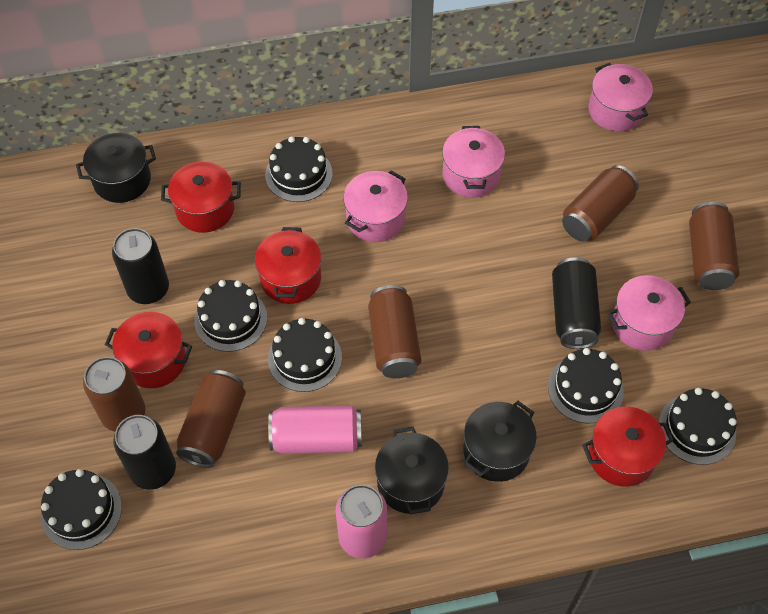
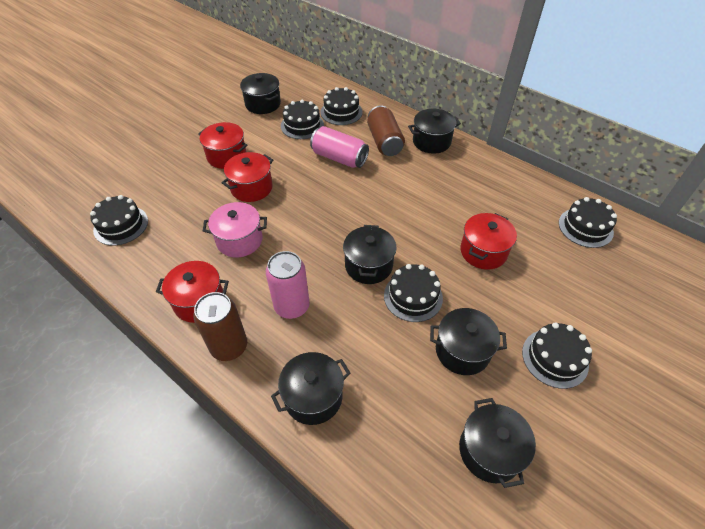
black can: [112,228,169,304] [113,415,176,490] [552,257,601,349] = 3 -> none = 0
black pot: [76,133,156,203] [375,427,449,515] [463,401,537,482] = 3 -> [240,73,281,114] [271,352,351,425] [343,225,397,284] [408,109,461,154] [430,308,507,375] [459,398,536,488] = 6
brown can: [83,357,145,432] [176,370,246,468] [368,285,421,378] [562,165,639,242] [689,202,739,290] = 5 -> [193,292,247,361] [367,105,405,156] = 2
pink pot: [343,170,408,242] [442,126,505,198] [588,63,653,132] [607,275,691,351] = 4 -> [203,202,267,258] = 1

